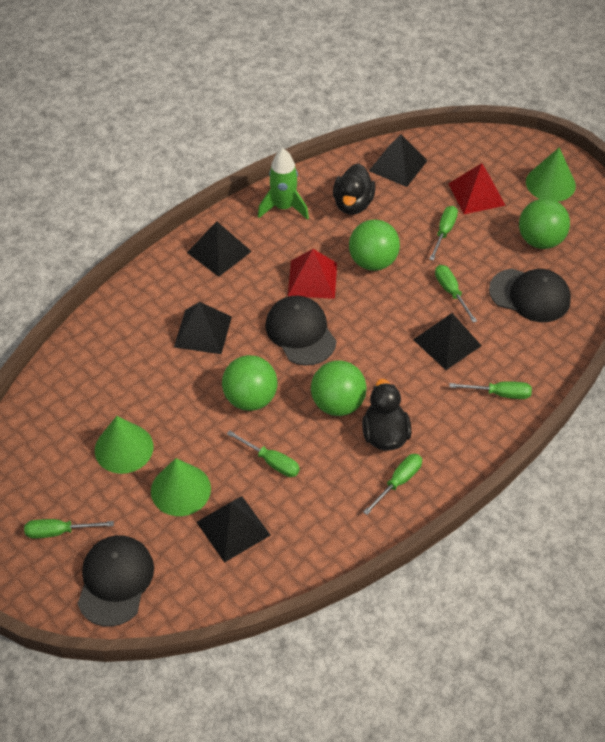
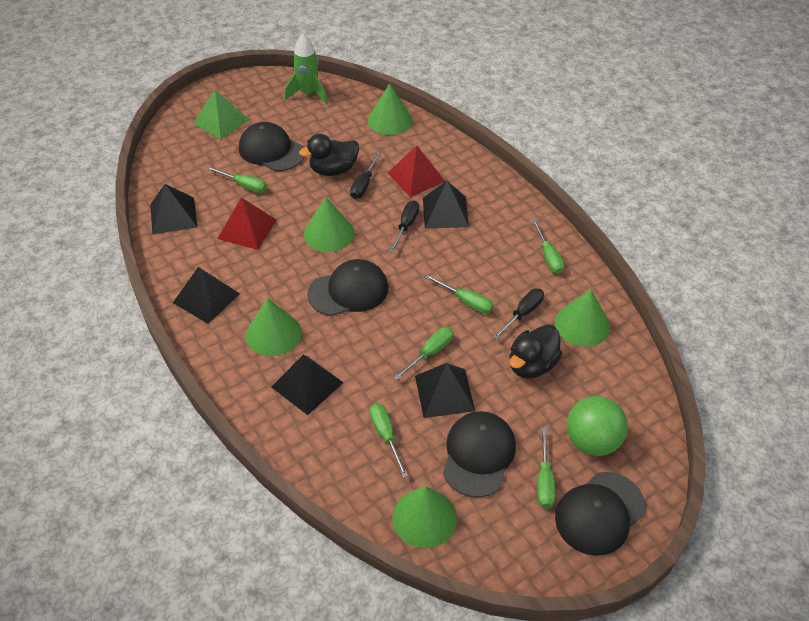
black cap: [77,535,154,627] [265,296,337,366] [489,268,571,322] = 3 -> [239,122,305,171] [307,259,388,316] [443,411,516,498] [555,472,646,556] = 4
black screwdriver: none = 0 -> [350,152,381,199] [389,201,419,253] [493,289,544,340] = 3
green ball: [222,355,278,411] [311,360,367,416] [349,219,400,271] [519,198,570,249] = 4 -> [567,396,628,456] = 1
green cone: [95,416,153,474] [151,458,211,516] [526,147,576,202] = 3 -> [246,298,302,356] [304,197,354,252] [368,83,412,135] [392,486,457,548] [555,289,610,347] = 5
green pyramid: none = 0 -> [193,90,249,139] = 1

